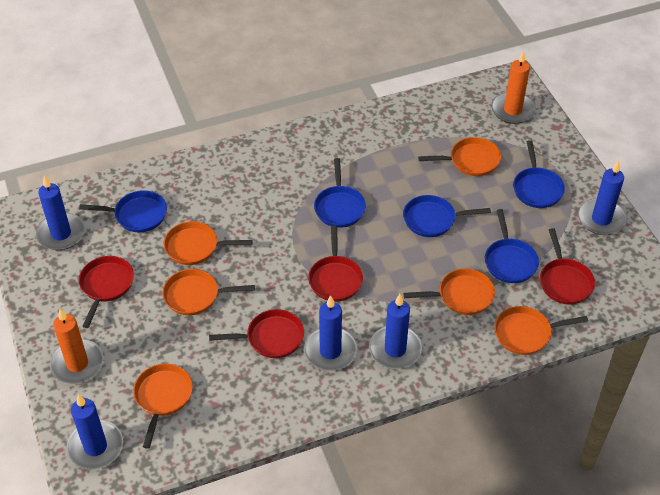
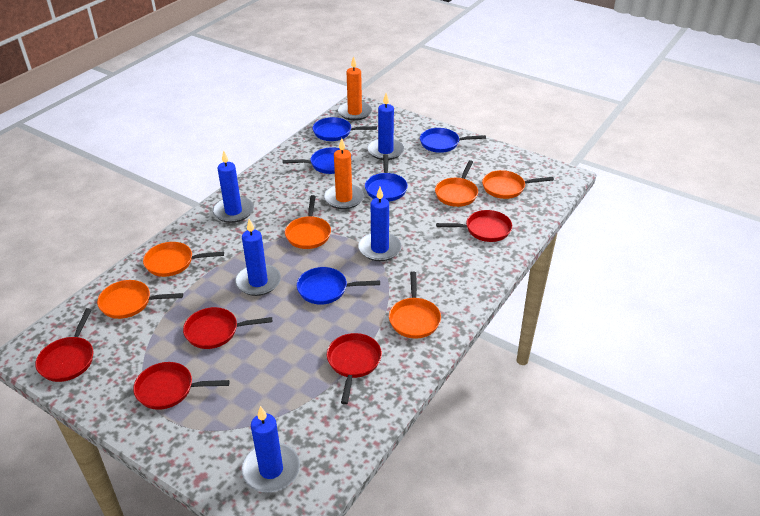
red pan: [79,256,134,328] [209,309,304,358] [308,225,363,302] [540,228,595,305] = 4 -> [35,308,93,382] [133,362,230,410] [183,307,272,349] [327,333,382,404] [436,210,512,242] = 5

